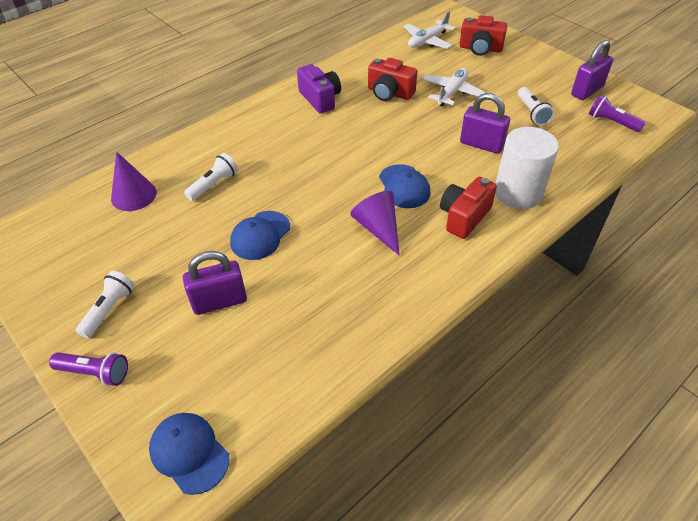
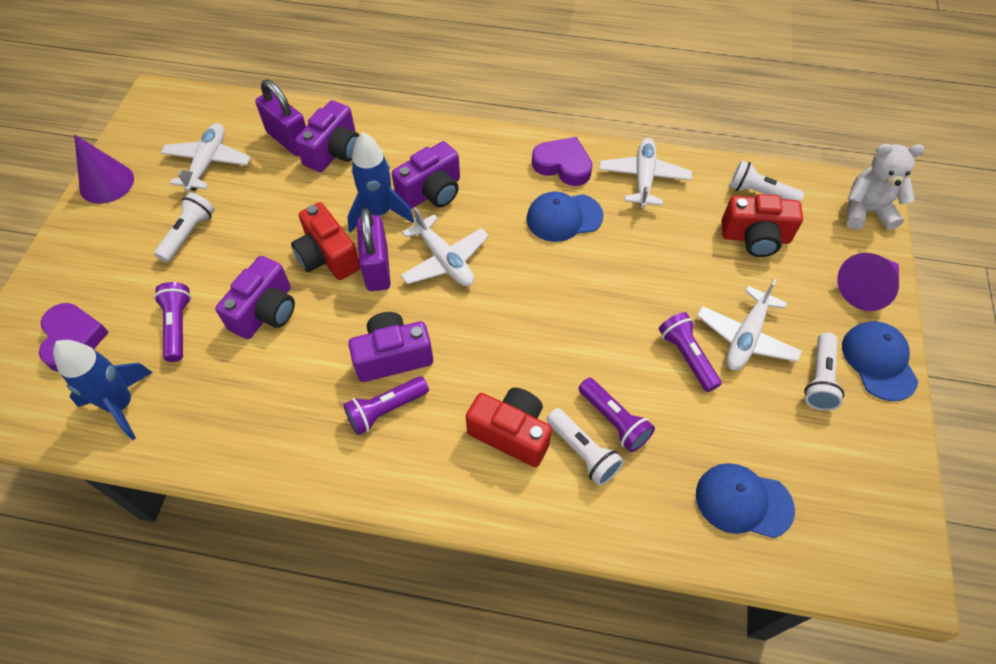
blue rocket: none = 0 -> [53,340,153,440] [347,132,414,233] = 2
purple camera: [297,64,341,113] = 1 -> [215,256,295,339] [295,100,359,172] [348,312,433,382] [392,141,460,209] = 4
purple flashlight: [49,352,128,386] [589,95,646,132] = 2 -> [154,282,191,362] [343,376,429,435] [579,378,655,452] [659,312,722,392] = 4
purple heart: none = 0 -> [39,303,109,372] [532,137,593,186] = 2
purple padlock: [183,251,247,315] [460,93,510,154] [571,40,613,100] = 3 -> [255,80,306,156] [357,208,391,291] = 2
white cylinder: [495,127,559,209] = 1 -> none = 0
white flashlight: [76,270,135,339] [184,153,238,201] [518,87,554,126] = 3 -> [154,192,215,262] [546,408,624,486] [729,160,804,202] [804,332,844,411] = 4
white plane: [403,11,456,49] [422,68,486,107] = 2 -> [161,123,251,191] [400,207,489,286] [599,138,692,208] [697,279,802,370] = 4
white teddy bear: none = 0 -> [847,144,924,230] = 1

